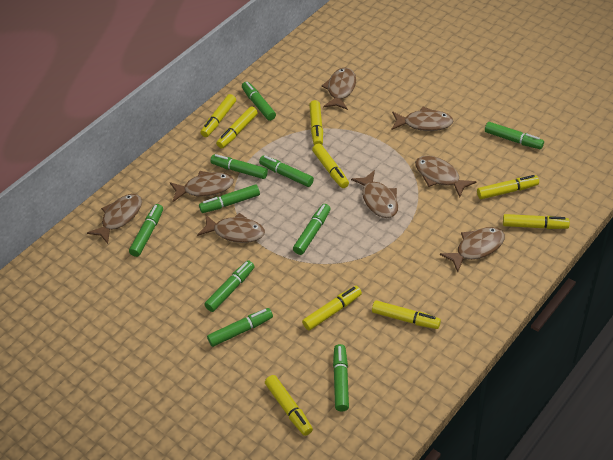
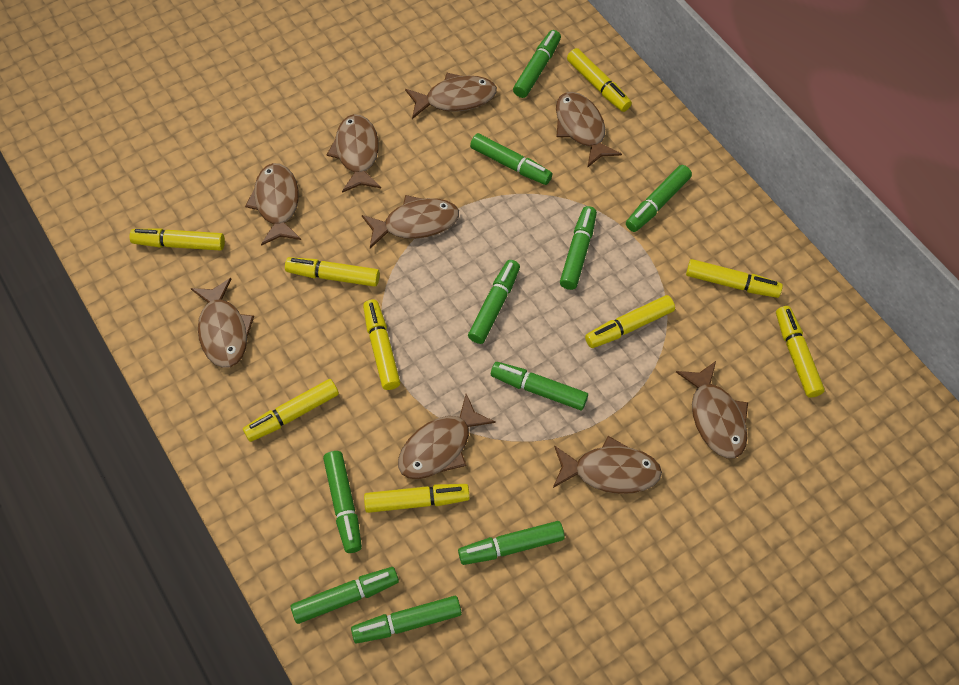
brown fish: [87,194,142,244] [170,171,234,202] [197,213,265,243] [322,68,356,110] [351,170,398,218] [391,107,453,131] [415,156,476,197] [440,227,505,272] = 8 -> [191,278,254,368] [245,163,301,246] [327,114,381,193] [362,195,459,248] [398,394,496,479] [405,73,497,119] [553,436,662,494] [556,92,622,168] [676,361,748,458] = 9

